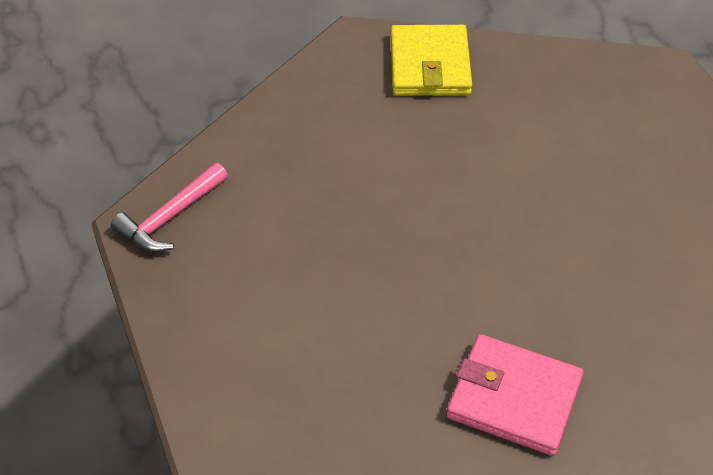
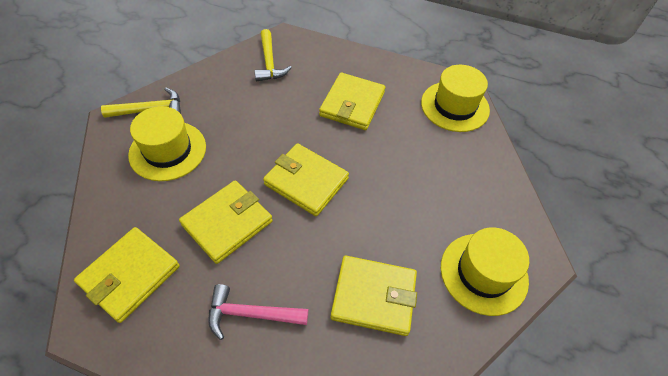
pink wallet: [446,334,584,456] = 1 -> none = 0
yellow hammer: none = 0 -> [101,88,181,118] [254,29,292,82] = 2
yellow hat: none = 0 -> [128,106,206,181] [421,65,490,132] [441,227,529,316] = 3
yellow wallet: [390,25,472,96] = 1 -> [74,227,180,323] [179,180,273,264] [263,143,349,216] [319,73,385,130] [331,256,417,336] = 5

